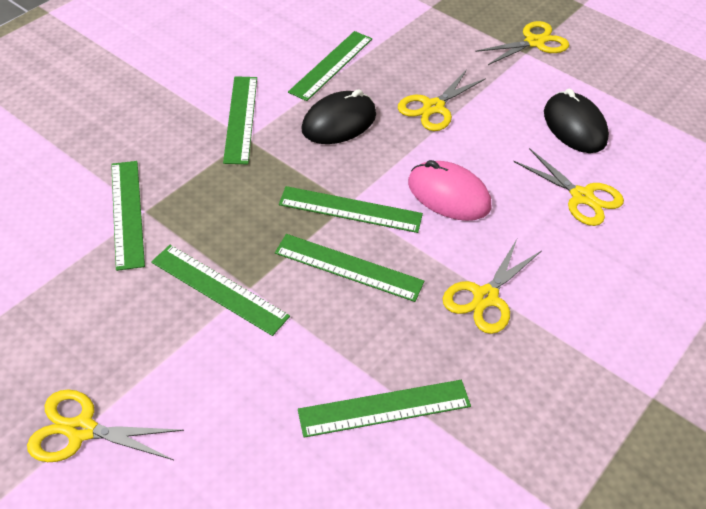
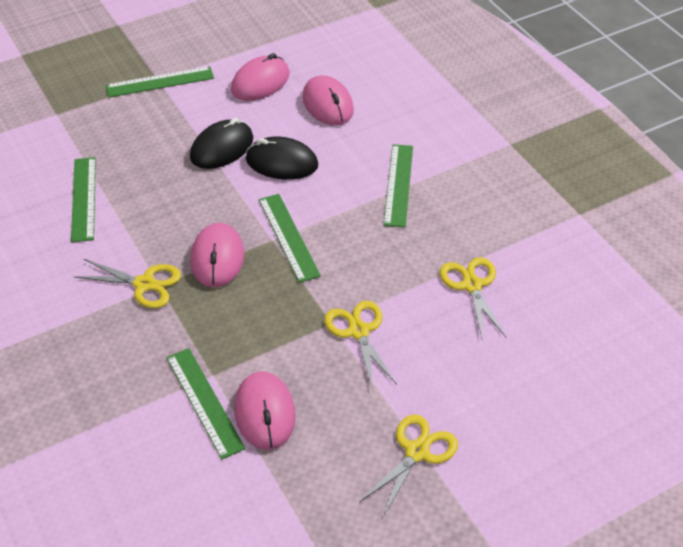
green ruler: [111,161,145,271] [151,245,290,336] [223,76,257,164] [275,234,424,302] [279,186,423,233] [288,31,372,101] [298,380,471,438] = 7 -> [71,157,96,242] [106,66,214,97] [166,348,246,459] [259,194,321,283] [383,144,413,227] = 5
pink mouse: [408,160,491,221] = 1 -> [191,223,244,287] [231,53,290,101] [234,372,296,450] [302,75,354,126] = 4
yellow scissors: [27,389,184,462] [398,70,486,131] [443,239,541,334] [475,21,569,65] [513,148,624,226] = 5 -> [74,259,181,308] [324,301,397,391] [360,415,458,517] [440,257,506,338] = 4

